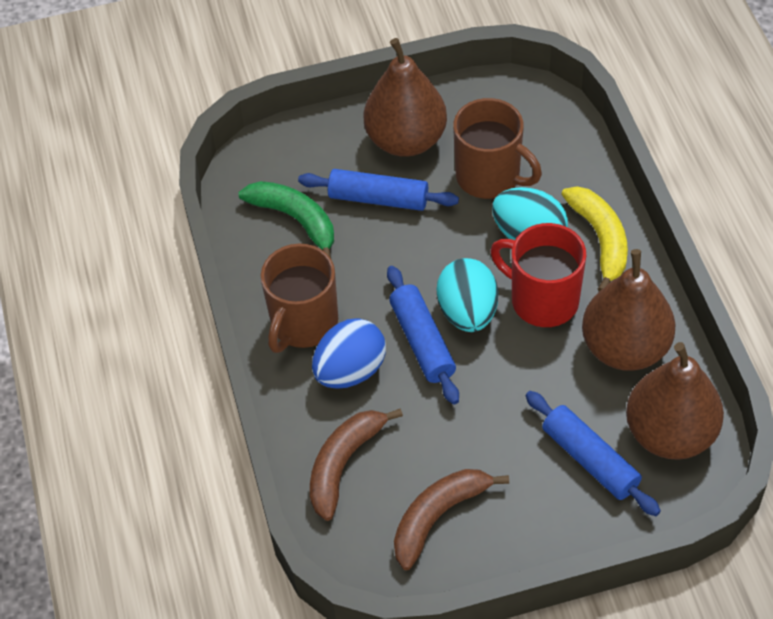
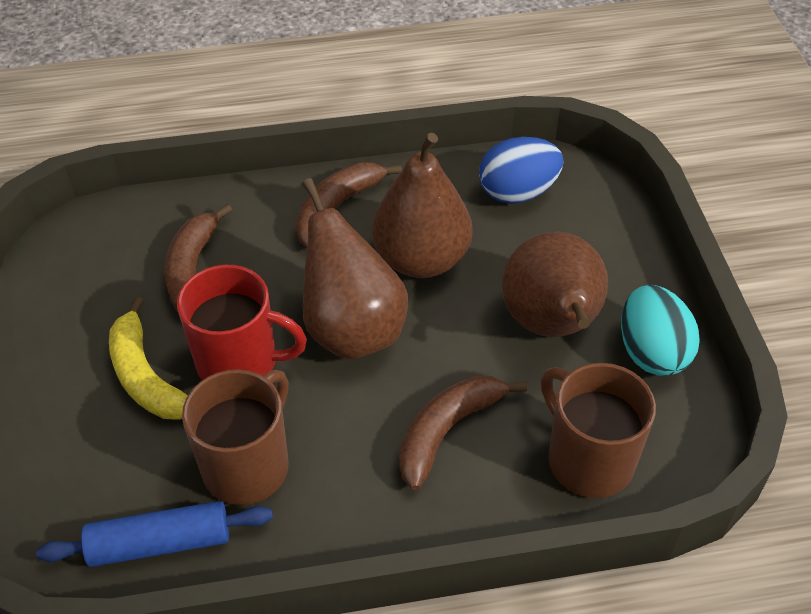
blue rolling pin: [298,169,459,211] [387,266,459,404] [526,391,661,516] = 3 -> [36,501,273,567] = 1
brown banana: [310,408,403,521] [394,469,509,570] = 2 -> [164,204,232,312] [296,162,402,247] [399,376,527,490] = 3
green banana: [238,181,334,260] = 1 -> none = 0
turquoise egg: [437,258,498,332] [492,187,568,240] = 2 -> [621,285,700,376] = 1

